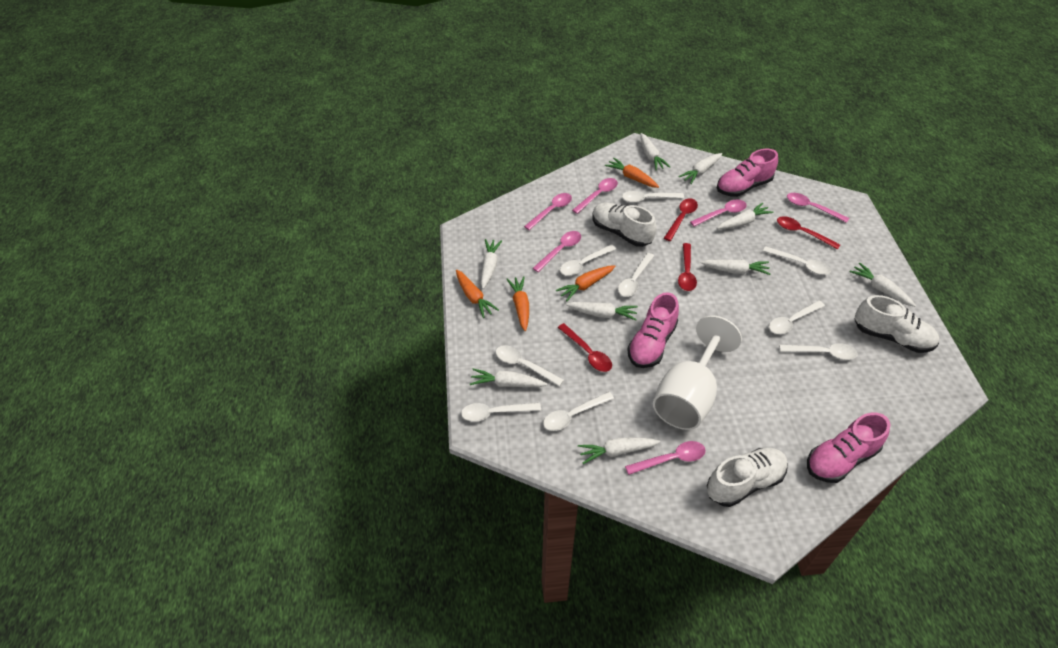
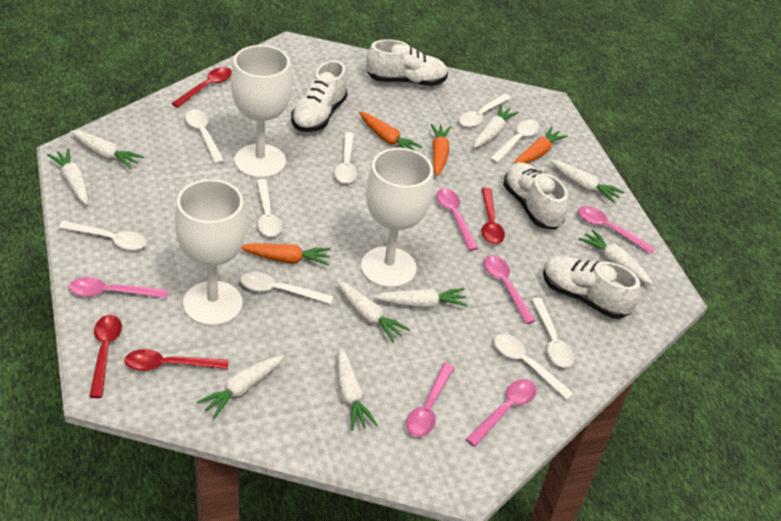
pink shoe: [627,292,679,368] [717,149,778,197] [807,413,890,483] = 3 -> none = 0
white goblet: [653,315,742,430] = 1 -> [175,179,247,326] [231,45,292,178] [361,148,433,288] = 3
white shoe: [592,202,656,247] [707,448,788,507] [855,295,939,353] = 3 -> [291,60,348,132] [366,39,448,86] [503,162,568,229] [543,256,641,319] = 4

